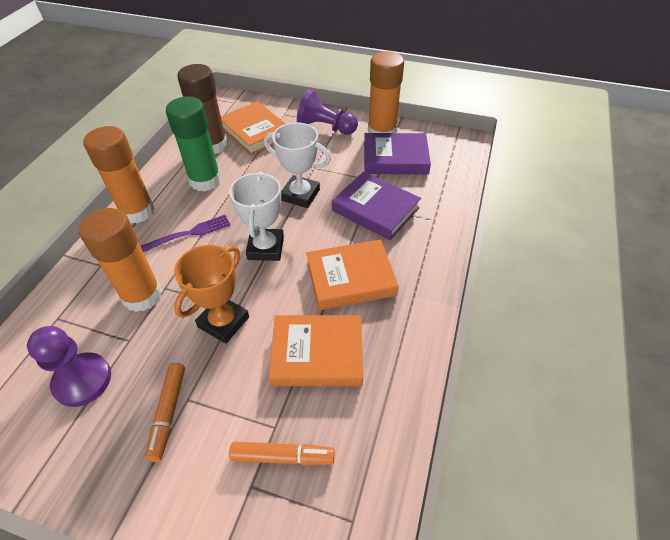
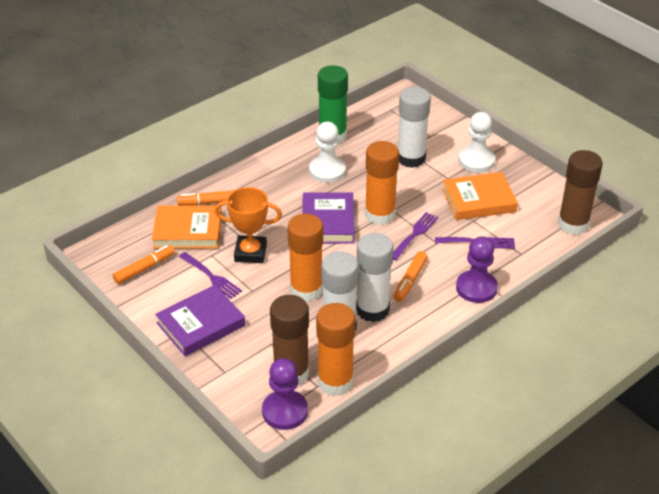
brown glue stick: [177,64,228,154] = 1 -> [270,295,309,386] [558,150,603,235] = 2
orange book: [221,101,286,155] [269,315,363,386] [306,239,399,310] = 3 -> [152,205,222,249] [442,172,518,220] = 2
orange marker: [145,363,185,462] [229,442,334,466] = 2 -> [113,245,174,284] [177,190,235,205] [394,251,428,302] = 3
purple fork: [141,215,230,252] = 1 -> [179,252,242,299] [393,212,438,260] [435,237,515,249] = 3
white glue stick: none = 0 -> [321,251,359,331] [356,233,393,322] [398,87,431,168] = 3
white pawn: none = 0 -> [309,122,346,183] [459,112,495,172] = 2
white trophy: [229,172,284,261] [264,122,331,208] = 2 -> none = 0

